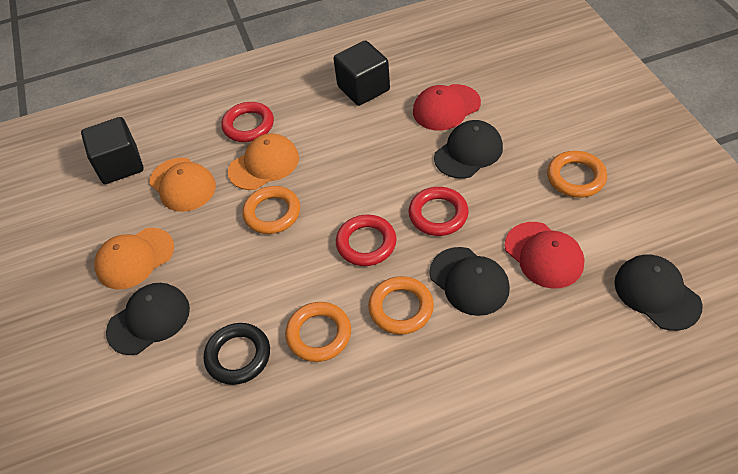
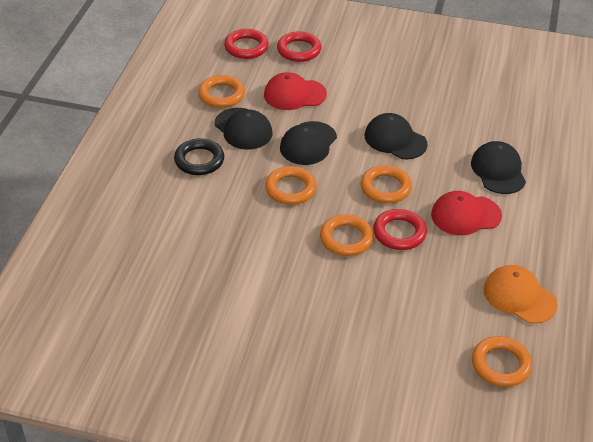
black cube: [81,117,144,184] [333,41,390,106] = 2 -> none = 0
orange cap: [94,228,174,289] [149,158,216,212] [228,133,299,190] = 3 -> [483,265,558,324] = 1
orange ring: [242,186,300,234] [285,302,351,362] [368,276,434,335] [547,151,607,198] = 4 -> [198,75,245,108] [265,166,317,205] [320,214,374,256] [361,165,412,203] [472,336,532,387] = 5

